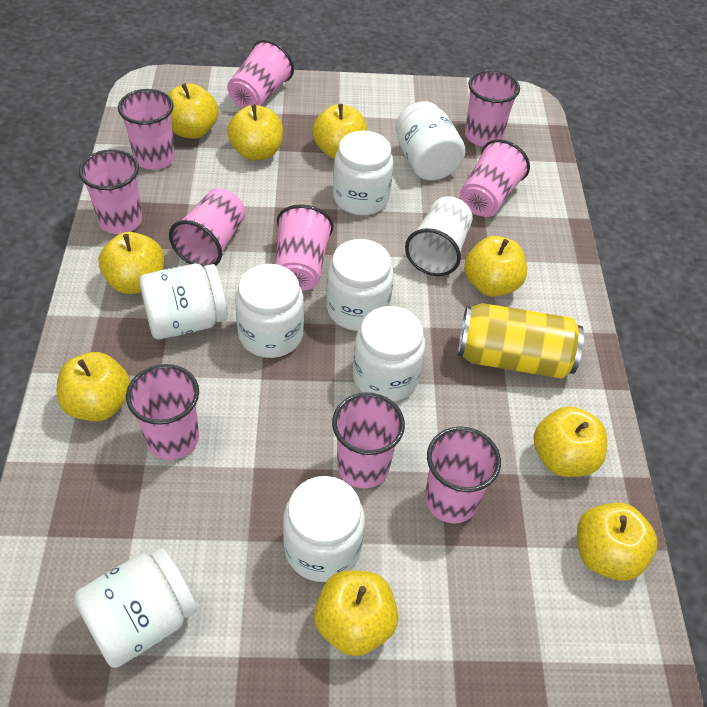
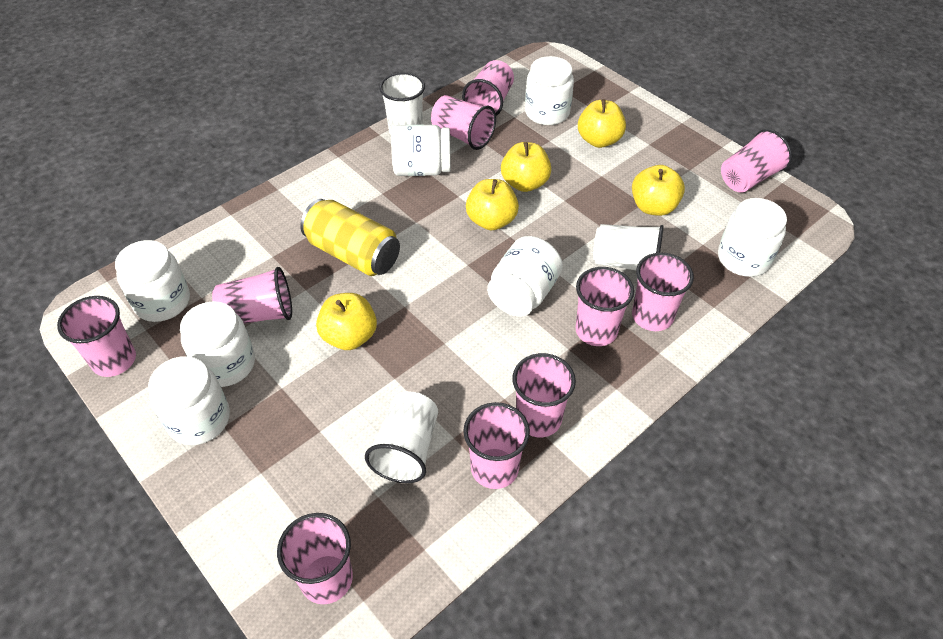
white cup: [405,196,473,276] = 1 -> [365,391,438,483] [379,73,425,136] [593,224,664,270] = 3
white jar: [73,548,197,668] [139,264,228,339] [235,264,304,358] [283,476,365,582] [326,239,394,331] [333,131,394,215] [353,306,425,402] [396,101,465,180] = 8 -> [115,240,190,322] [148,356,230,445] [180,301,255,387] [391,124,451,176] [487,236,563,317] [525,56,574,125] [718,198,787,277] = 7
yellow apple: [56,352,130,421] [99,232,164,294] [168,83,219,139] [227,105,283,161] [312,104,367,159] [314,570,399,656] [464,236,527,297] [533,406,607,477] [577,502,657,581] = 9 -> [316,293,377,350] [466,179,519,230] [501,142,551,192] [578,99,626,148] [632,165,685,216] = 5

